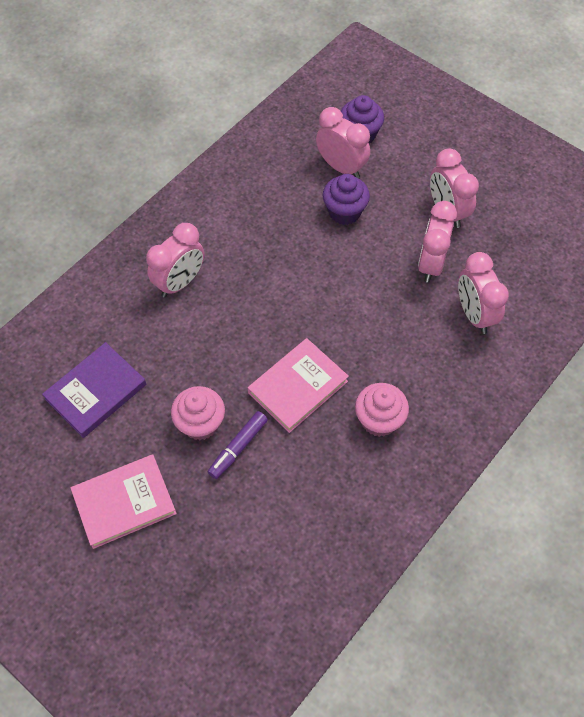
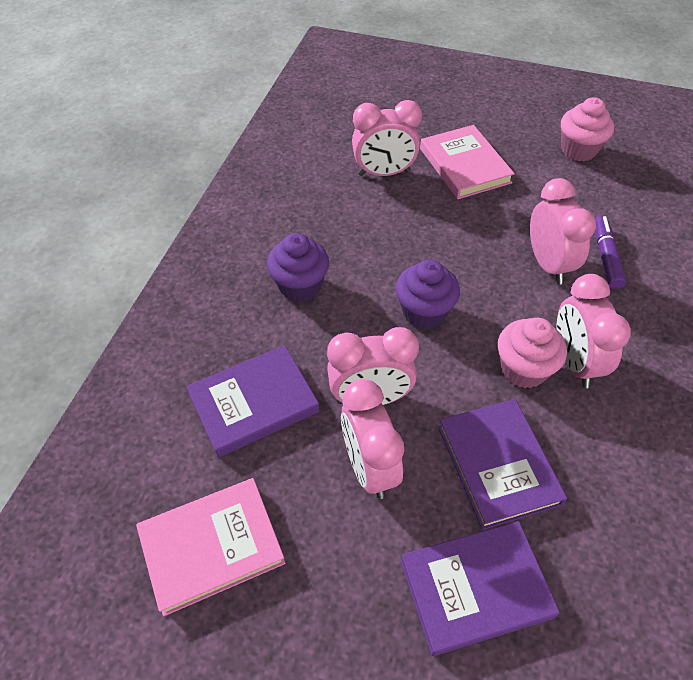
purple book: [42,342,146,438] = 1 -> [186,345,319,458] [401,521,560,656] [438,399,567,530] = 3

